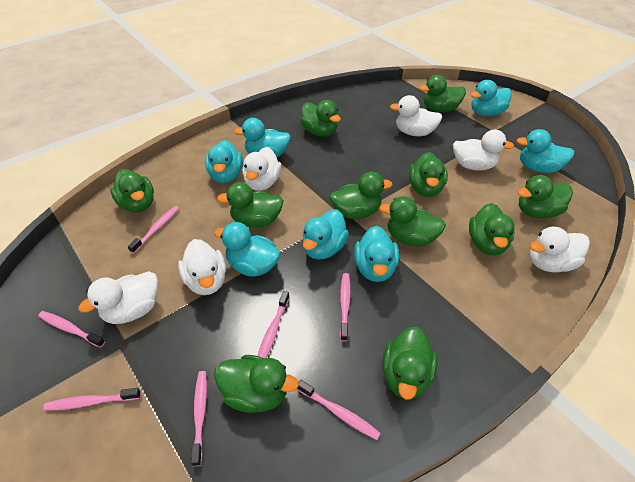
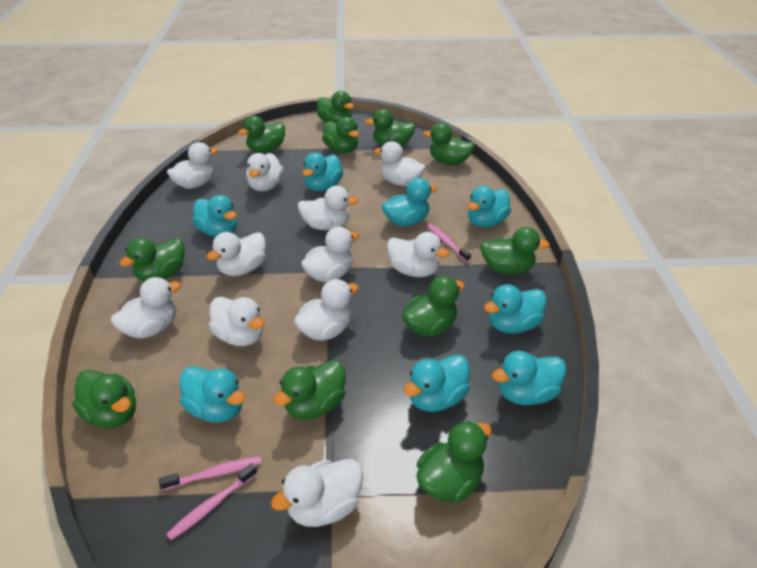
pink toothbrush: [38,311,105,348] [43,388,141,411] [128,206,179,253] [191,371,207,466] [258,291,290,358] [297,380,381,440] [340,273,351,342] = 7 -> [159,456,262,491] [166,463,258,540] [427,224,471,262] = 3
turquoise duck: [205,140,243,183] [214,222,281,277] [234,118,291,157] [303,209,349,260] [354,226,399,282] [470,80,512,116] [516,129,575,173] = 7 -> [180,366,245,422] [192,195,237,237] [302,153,343,191] [382,178,438,226] [404,355,470,412] [467,186,511,227] [484,284,547,334] [492,351,567,405] = 8
white duck: [78,271,158,324] [178,239,226,295] [242,147,282,191] [390,95,442,136] [453,130,514,171] [530,227,590,273] = 6 -> [111,277,181,339] [167,142,218,189] [206,232,266,276] [209,297,265,346] [246,153,284,191] [271,459,363,527] [294,279,359,341] [298,185,359,230] [301,226,359,282] [374,141,426,186] [387,232,449,277] = 11

